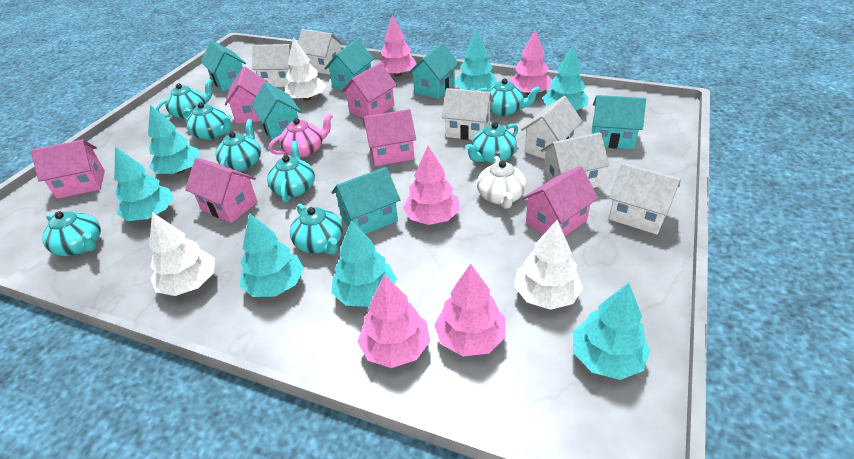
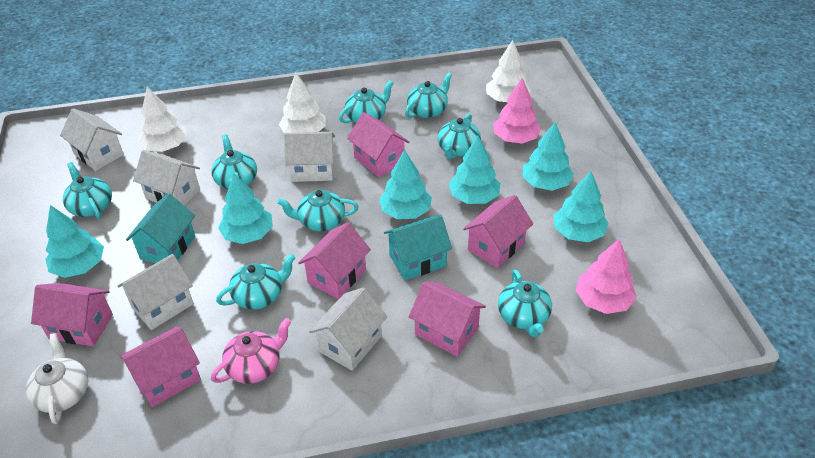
pink tree: [357,275,430,368] [379,15,417,77] [403,146,460,225] [434,264,506,356] [509,29,552,95] = 5 -> [494,78,541,144] [576,239,637,314] = 2
turquoise house: [200,40,246,91] [251,82,302,141] [324,39,374,90] [332,167,400,234] [408,43,459,99] [592,95,646,149] = 6 -> [126,193,195,263] [384,215,452,281] = 2
turquoise tree: [114,146,174,221] [148,105,200,174] [240,213,304,297] [331,220,397,307] [455,29,497,91] [542,45,589,110] [573,283,650,380] = 7 -> [45,205,104,278] [218,173,273,244] [379,150,432,219] [449,136,500,204] [523,122,574,191] [553,171,609,242] = 6
white house: [252,44,291,87] [298,29,344,75] [442,88,494,140] [521,96,582,159] [541,132,609,188] [609,163,681,234] = 6 -> [60,108,124,171] [117,254,194,330] [133,150,200,206] [284,132,335,182] [309,288,387,371] = 5

